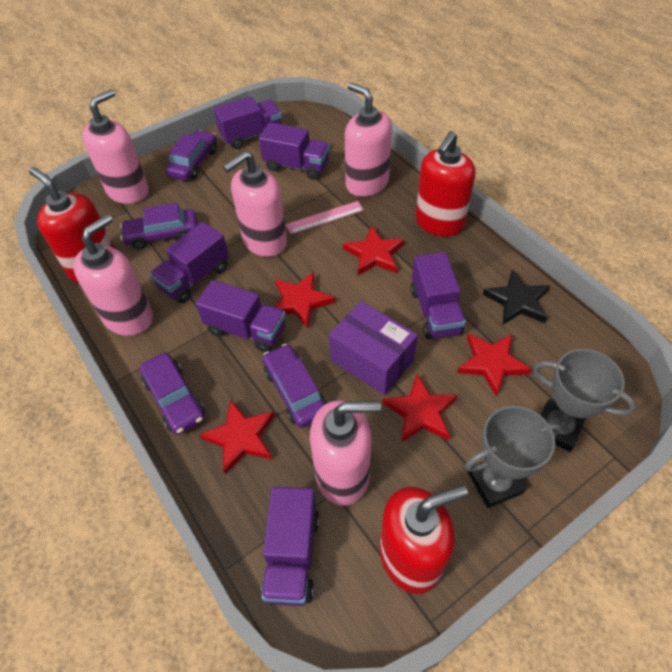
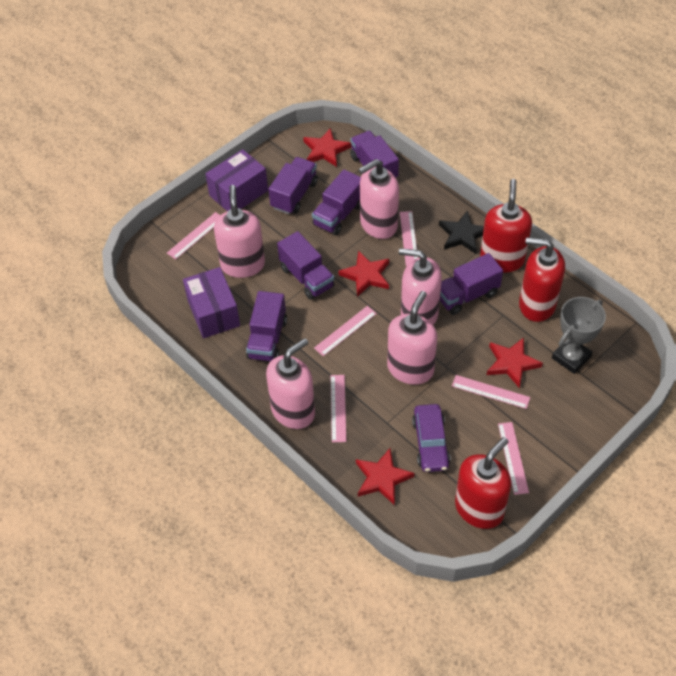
grey trophy: [465,406,562,508] [533,349,636,452] = 2 -> [552,297,606,374] = 1
pink ruler: [285,201,364,234] = 1 -> [167,212,220,260] [314,306,377,356] [331,375,346,442] [400,211,418,266] [452,375,530,409] [498,422,529,495] = 6
purple box: [329,301,418,395] = 1 -> [183,267,240,338] [205,149,268,211] = 2
purple car: [120,203,198,249] [139,353,205,435] [165,130,217,180] [263,344,327,428] = 4 -> [412,404,451,472] = 1
red star: [199,400,275,474] [274,272,335,328] [343,225,405,275] [383,374,458,443] [457,333,532,396] = 5 -> [303,128,351,167] [338,250,389,297] [356,448,414,505] [487,338,543,388] = 4

